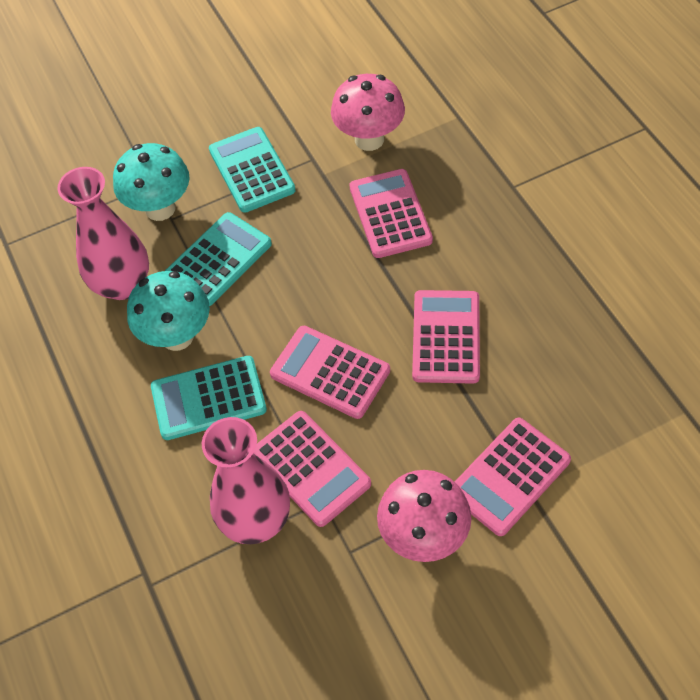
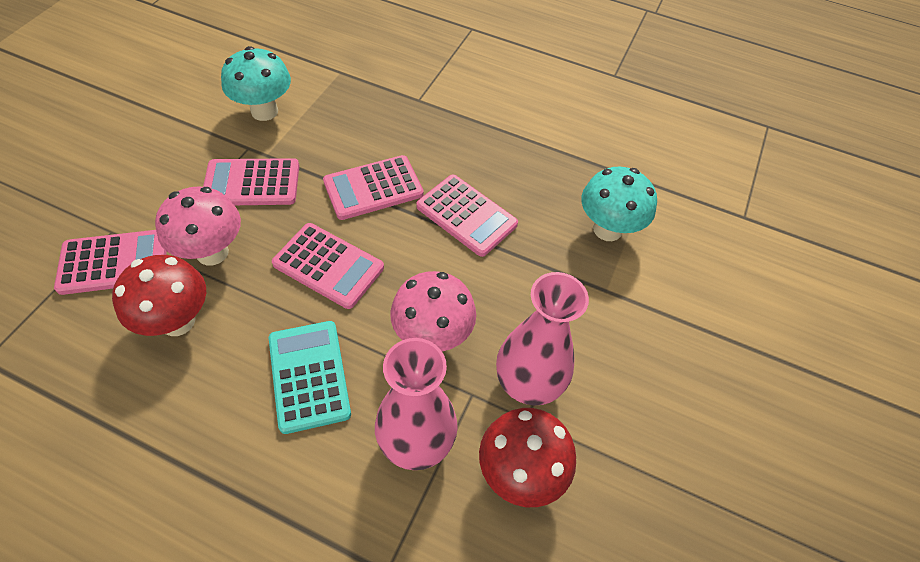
red mushroom: none = 0 -> [112,255,206,336] [479,408,576,507] = 2
turquoise calculator: [151,356,267,440] [165,212,272,306] [209,127,296,213] = 3 -> [269,321,351,434] = 1

